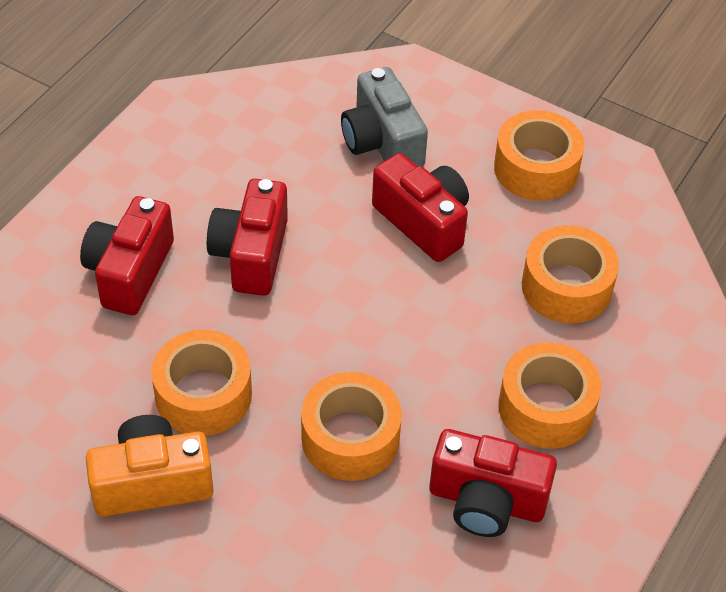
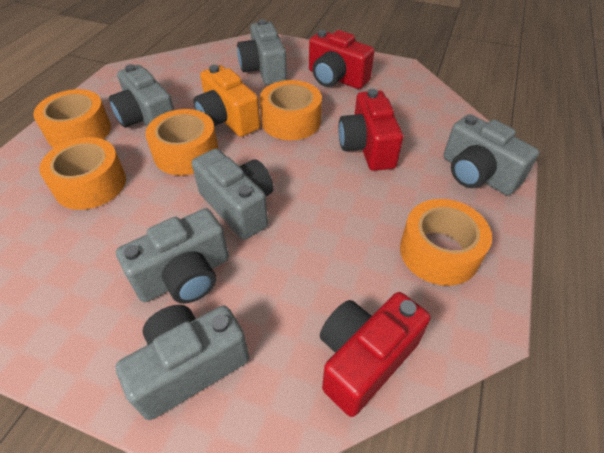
grey camera: [341,67,428,167] = 1 -> [109,64,174,128] [115,305,249,420] [116,208,229,304] [192,149,274,240] [237,20,287,85] [443,114,539,196] = 6
red camera: [80,196,174,315] [207,179,288,296] [372,153,469,262] [429,429,557,537] = 4 -> [309,30,375,89] [320,292,431,417] [338,89,403,171] = 3

